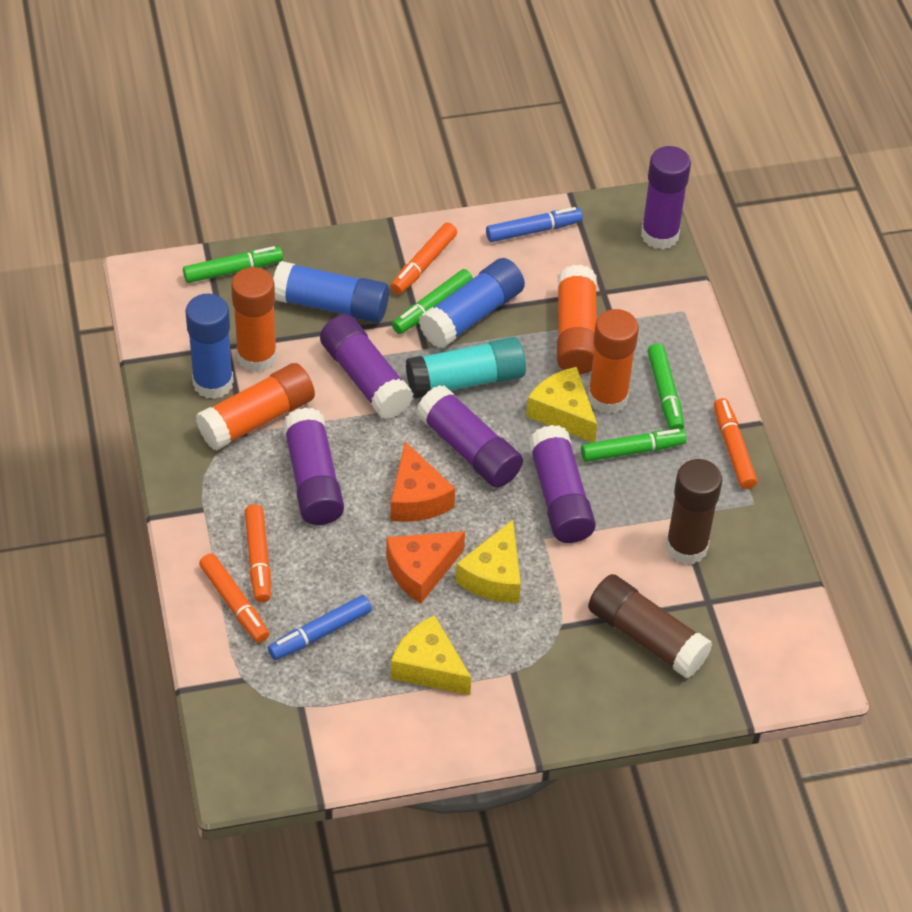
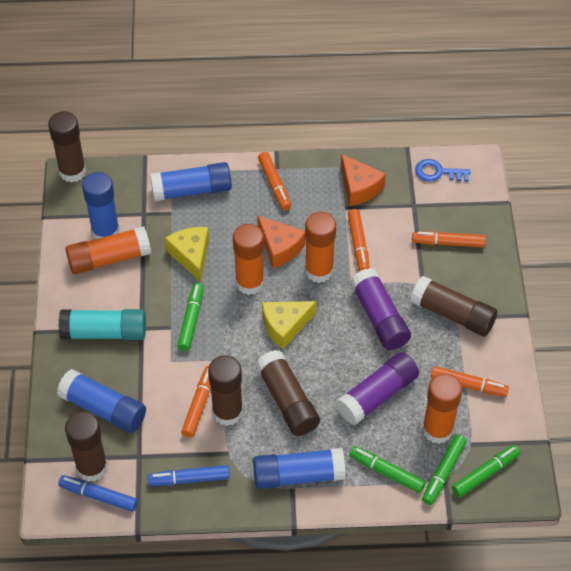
blue glue stick: [185,293,234,399] [273,261,389,323] [419,258,525,348] = 3 -> [57,369,146,433] [82,172,120,239] [150,162,232,201] [253,448,346,489] = 4
blue key: none = 0 -> [415,159,470,182] = 1
brown glue stick: [588,574,712,678] [666,459,722,565] = 2 -> [48,111,86,183] [65,412,108,482] [208,355,243,426] [255,350,320,436] [410,276,497,336] = 5
orange marker: [199,553,269,643] [245,504,271,603] [390,223,457,294] [714,398,757,489] = 4 -> [181,366,211,437] [258,152,291,210] [348,209,370,271] [412,231,486,247] [431,366,509,397] = 5
purple glue stick: [283,407,344,525] [320,315,413,419] [416,385,523,488] [528,425,596,543] [641,146,691,250] = 5 -> [336,352,419,425] [350,268,411,350] = 2
yellow cheese: [391,615,471,695] [456,520,521,603] [526,367,597,442] = 3 -> [165,227,209,282] [262,301,316,349] = 2

